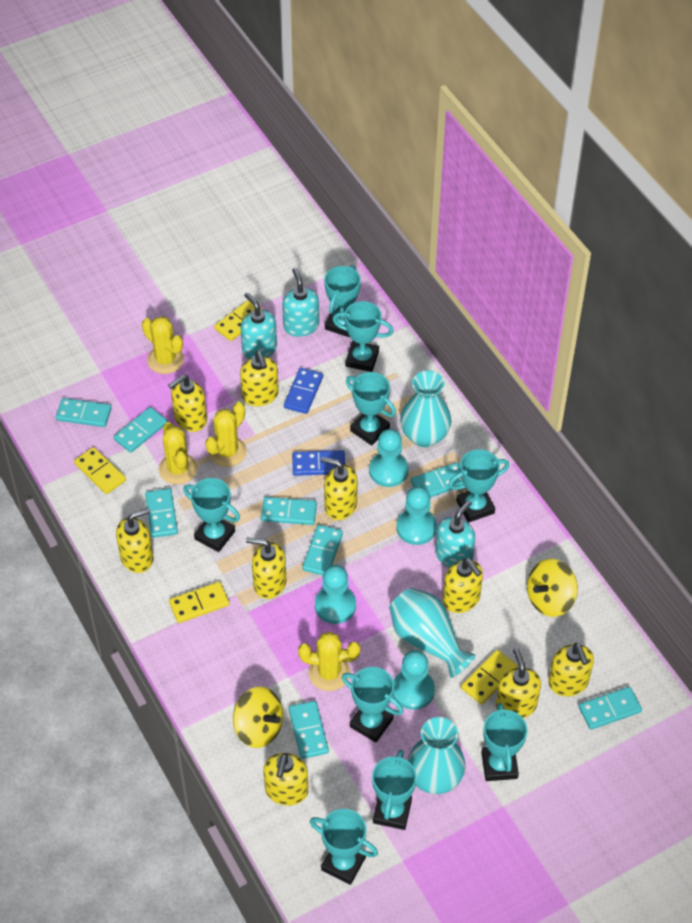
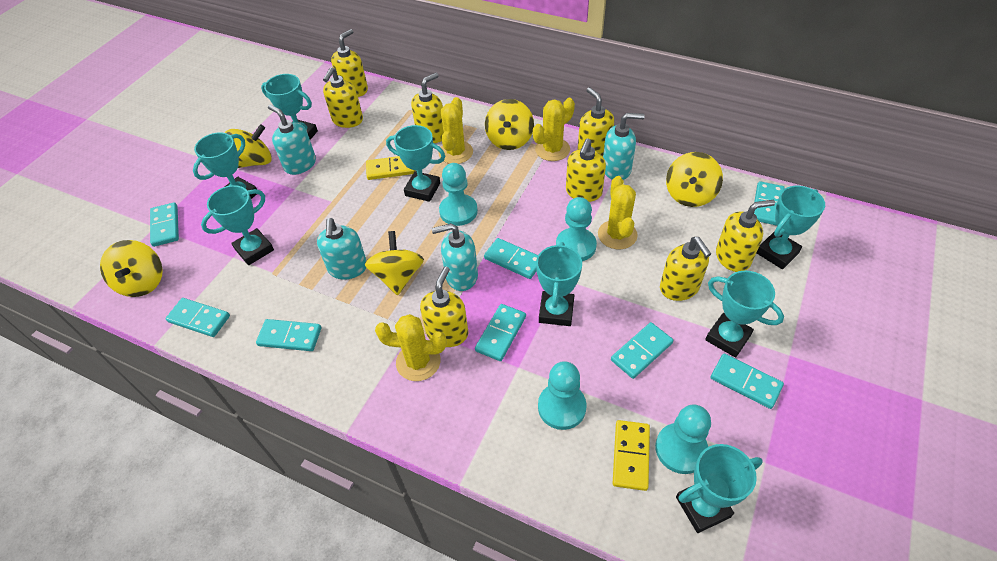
blue domino: [284,368,323,414] [292,450,345,476] = 2 -> none = 0
turquoise soap dispenser: [241,292,277,359] [282,268,319,337] [435,500,475,568] = 3 -> [268,105,316,175] [317,218,367,280] [432,223,478,291] [603,113,645,180] = 4
turquoise trophy: [183,478,240,552] [310,809,378,885] [324,265,361,337] [333,301,393,372] [342,667,403,742] [346,372,396,446] [372,750,417,830] [448,449,509,522] [481,703,527,781] = 9 -> [193,133,257,199] [201,185,274,265] [261,74,318,140] [386,125,446,202] [536,242,582,326] [676,444,763,533] [705,271,784,358] [757,186,825,269] = 8
turquoise vase: [389,588,476,678] [400,370,451,447] [407,717,465,794] = 3 -> none = 0
yellow domino: [74,447,126,494] [169,582,229,623] [214,300,263,341] [461,650,518,704] = 4 -> [366,156,415,180] [613,420,650,491] = 2
yellow soap dispenser: [116,508,153,573] [168,374,207,432] [240,351,279,406] [246,537,286,599] [263,753,308,806] [321,457,357,520] [443,558,483,613] [496,648,541,718] [548,643,594,696] = 9 -> [323,67,363,128] [331,29,368,97] [411,73,444,143] [420,267,469,347] [566,138,606,202] [578,87,614,156] [660,237,711,301] [716,200,775,272] = 8
yellow spinning top: [233,687,283,748] [527,559,578,617] = 2 -> [100,240,163,297] [225,124,272,168] [365,231,424,295] [485,99,534,150] [666,152,723,207] = 5

